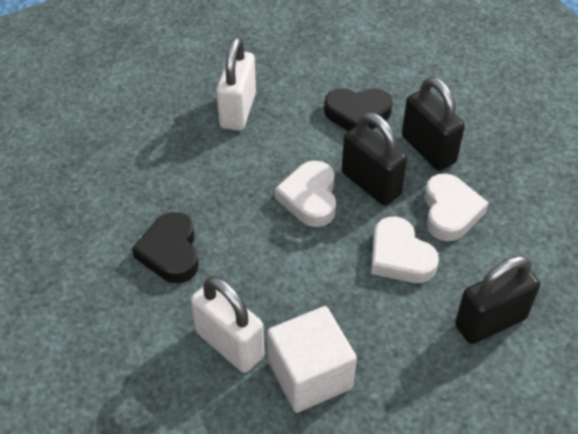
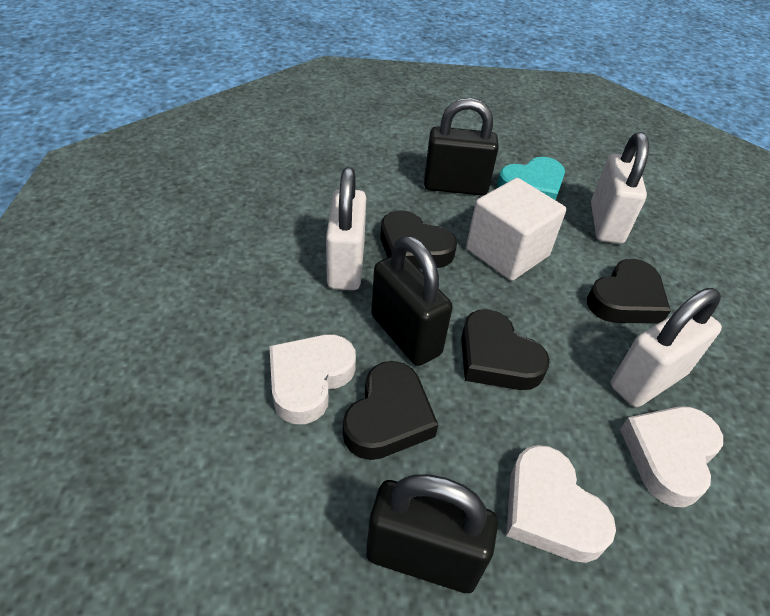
black heart: [132,212,199,283] [324,88,393,131] = 2 -> [343,361,438,460] [380,210,457,269] [461,309,550,390] [587,259,671,324] = 4
turquoise heart: none = 0 -> [497,157,565,200] = 1
white padlock: [191,276,265,373] [216,37,256,131] = 2 -> [326,167,366,290] [591,132,649,244] [611,288,722,407] = 3

